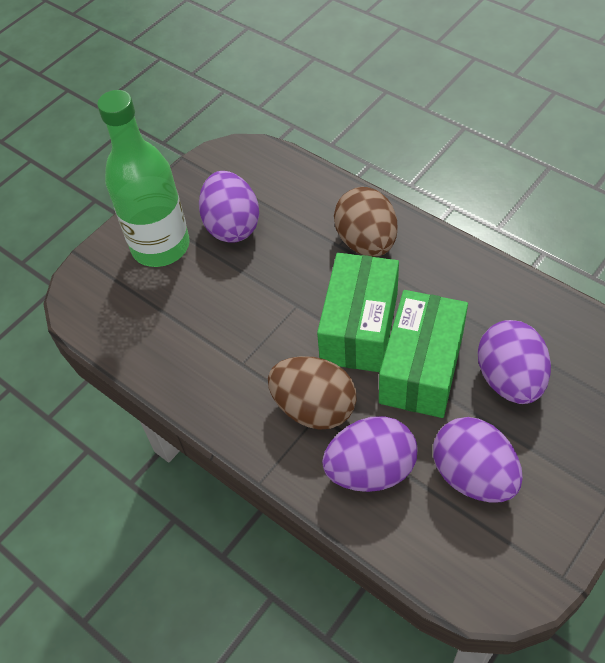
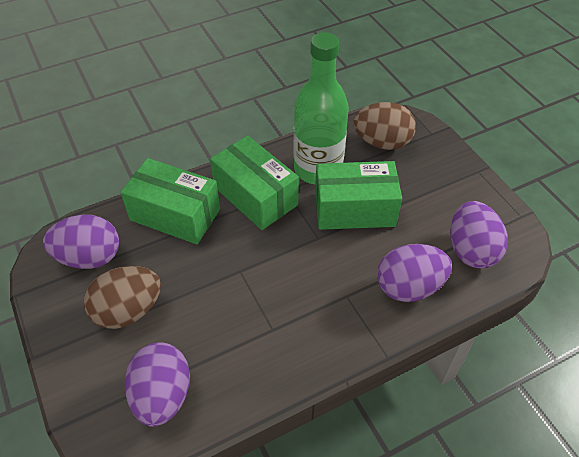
green box: [317,253,399,372] [379,290,468,418] = 2 -> [121,158,220,244] [210,136,299,230] [315,161,402,230] = 3

